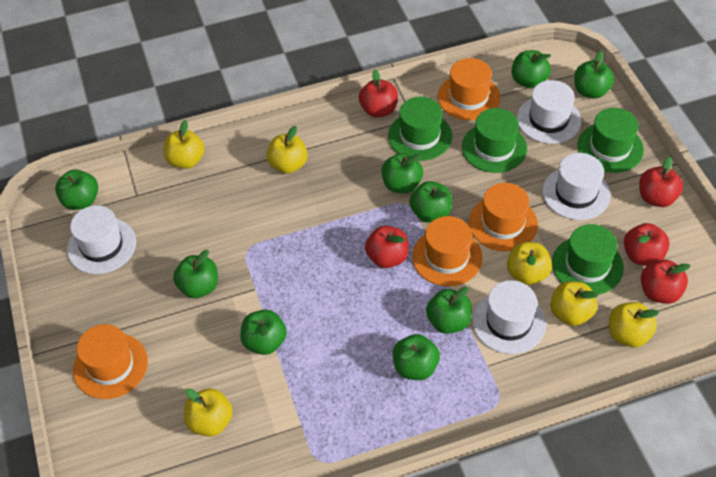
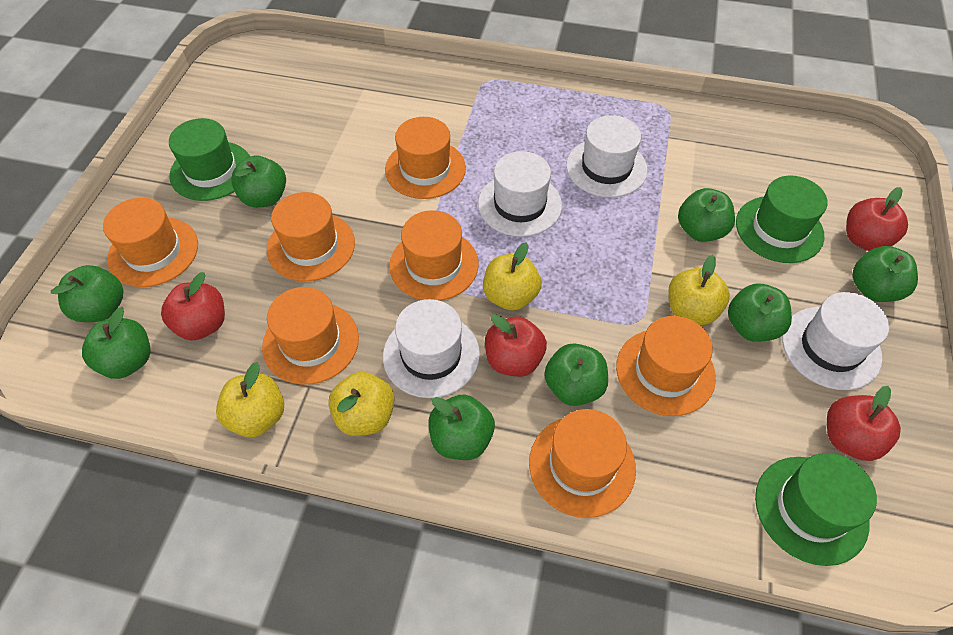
green apple: [55,169,98,210] [173,250,218,298] [240,310,287,355] [382,153,423,193] [393,334,440,380] [409,181,452,223] [426,287,472,334] [512,50,551,88] [574,51,614,99] = 9 -> [51,265,123,322] [82,307,151,379] [231,156,286,208] [428,395,495,460] [544,343,608,406] [678,188,735,242] [728,283,792,342] [853,246,918,302] = 8
green hat: [388,97,452,161] [462,108,527,173] [552,224,624,295] [577,108,644,173] = 4 -> [169,118,250,201] [736,176,827,263] [755,453,877,566] = 3
orange hat: [73,324,148,399] [412,216,483,286] [438,58,501,120] [469,183,538,251] = 4 -> [103,198,198,287] [262,287,359,385] [267,192,355,281] [385,117,466,199] [389,210,479,301] [529,409,636,518] [616,316,716,416] = 7
red apple: [359,69,398,117] [365,226,409,268] [624,223,670,266] [639,157,683,207] [641,260,691,304] = 5 -> [161,272,225,341] [485,314,547,377] [827,386,901,461] [846,187,908,251] = 4
yellow apple: [164,120,205,169] [184,388,233,437] [266,126,308,174] [507,242,552,285] [550,281,599,326] [609,302,659,347] = 6 -> [216,362,284,437] [328,372,395,436] [483,242,541,311] [668,255,730,325] = 4

